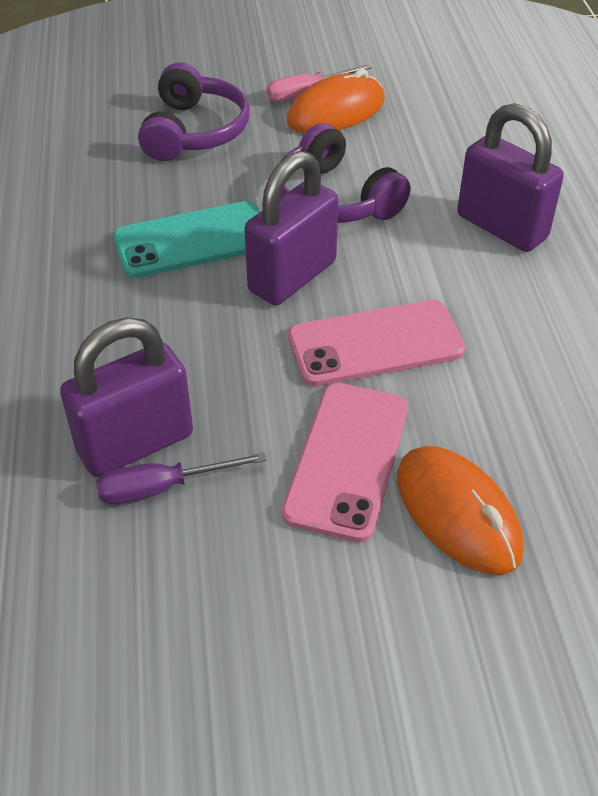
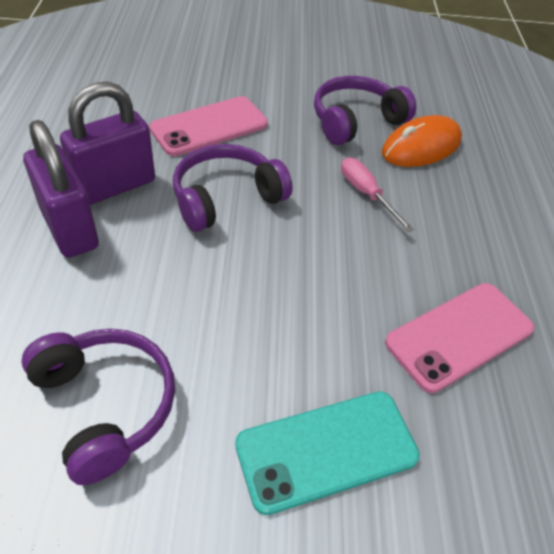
orange mouse: [287,69,384,133] [397,446,524,575] = 2 -> [382,115,462,167] = 1
purple headphones: [138,63,249,161] [279,123,410,223] = 2 -> [21,329,175,485] [173,144,293,232] [314,76,416,145] = 3
purple padlock: [60,318,193,477] [244,151,338,305] [457,103,564,252] = 3 -> [23,120,99,258] [60,82,155,205] = 2
purple screwdriver: [96,452,267,504] = 1 -> none = 0

